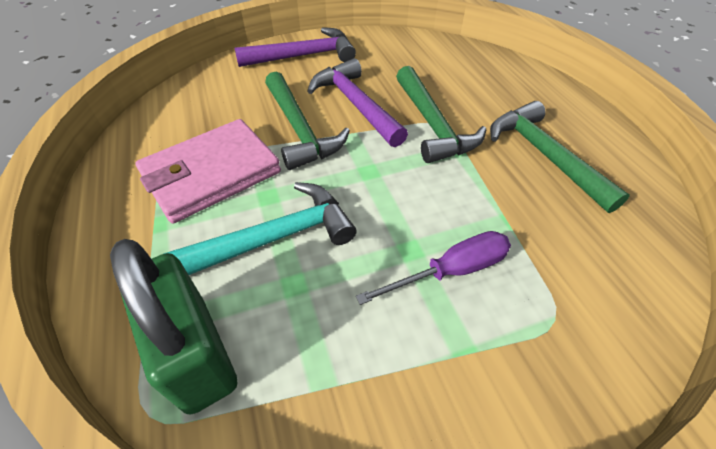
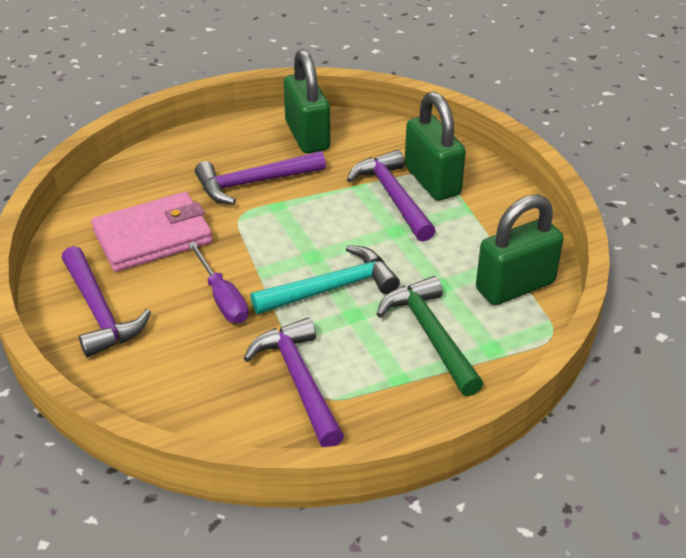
green hammer: [265,72,350,170] [396,66,486,163] [490,101,630,213] = 3 -> [377,276,483,396] = 1
green padlock: [110,239,237,414] = 1 -> [284,49,330,154] [405,92,466,201] [476,194,564,305] = 3
purple hammer: [235,27,356,67] [308,58,408,147] = 2 -> [62,246,151,357] [195,151,326,204] [243,317,344,447] [347,150,436,242] = 4

